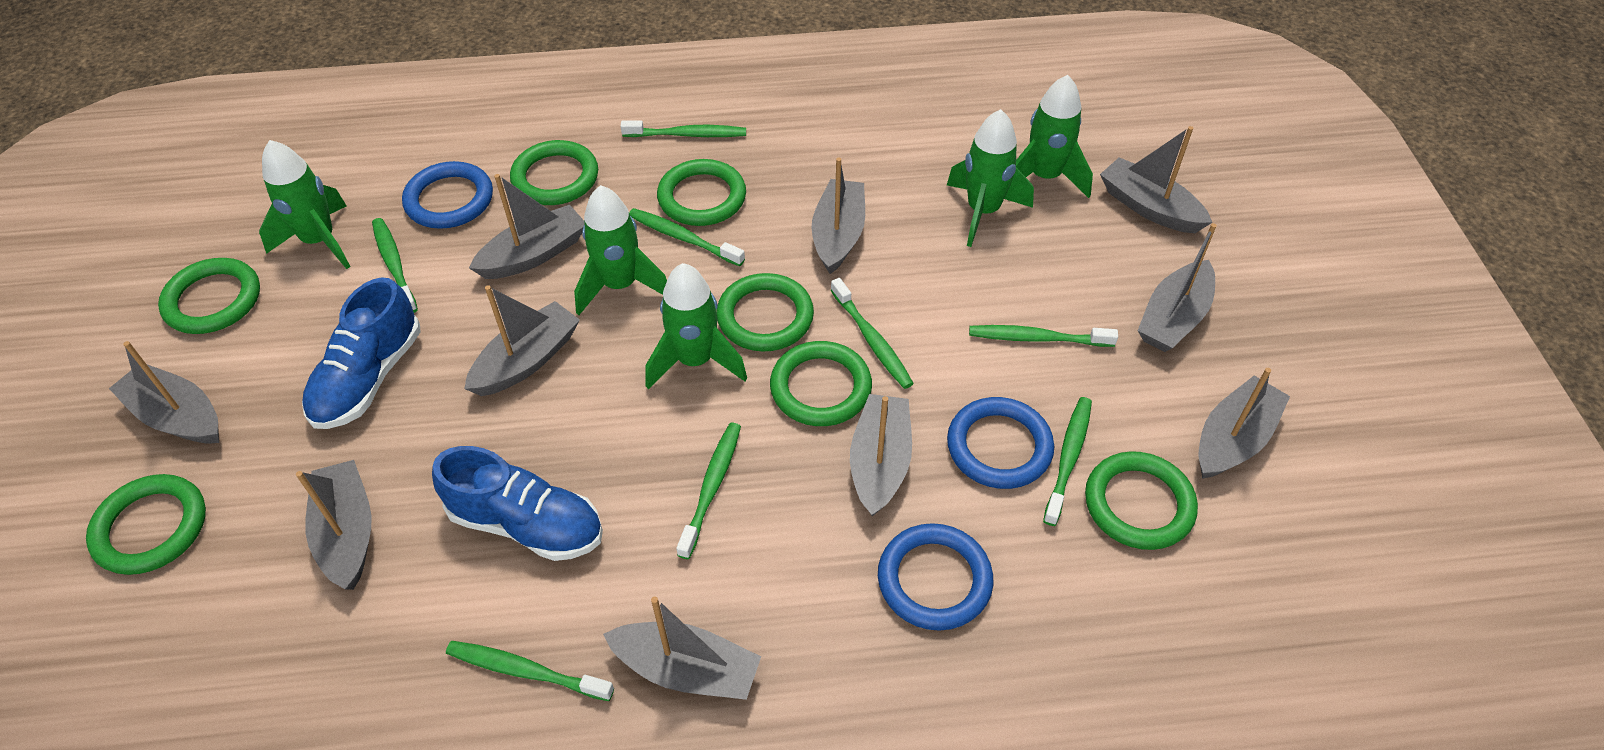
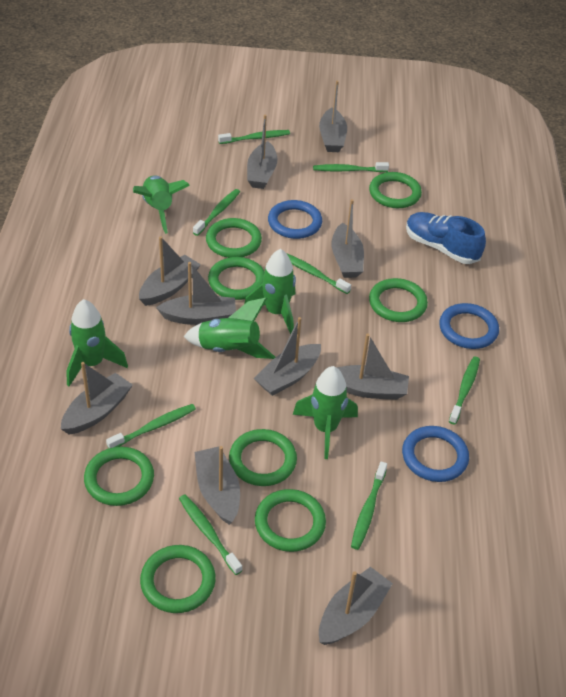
blue shoe: [302,277,420,429] [432,446,603,561] = 2 -> [406,212,486,264] = 1
green ring: [86,474,206,575] [158,258,260,334] [510,140,598,205] [657,159,746,226] [716,273,814,352] [770,341,872,426] [1085,451,1198,550] = 7 -> [84,447,154,506] [140,545,216,613] [206,218,262,258] [208,257,264,300] [229,429,297,486] [255,489,326,552] [369,172,422,208] [369,278,428,322] = 8

